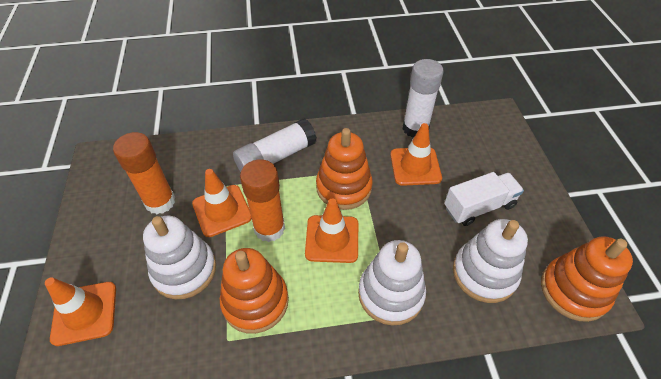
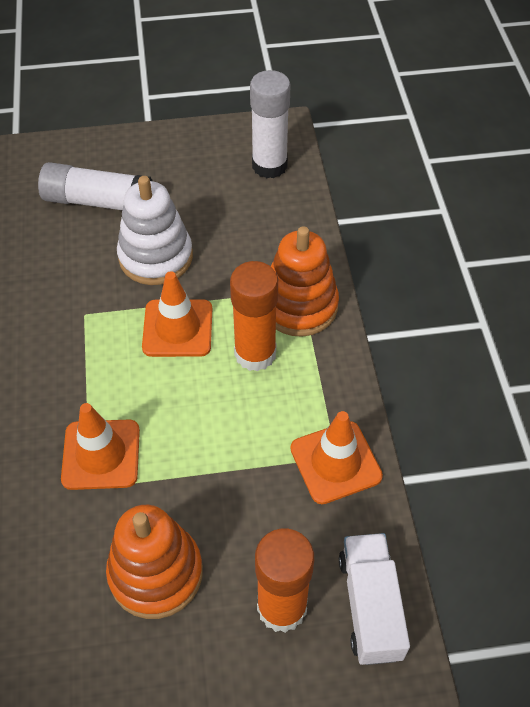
orange stacking toy: [220,248,289,334] [316,128,373,210] [541,236,633,322] = 3 -> [106,505,203,619] [271,226,339,337] = 2
orange traffic cone: [45,277,116,346] [192,169,252,237] [305,198,358,263] [390,123,442,186] = 4 -> [61,403,140,490] [142,271,212,357] [290,411,383,504] = 3
white stacking toy: [143,216,216,299] [358,240,426,326] [453,219,528,303] = 3 -> [117,176,193,285] = 1

